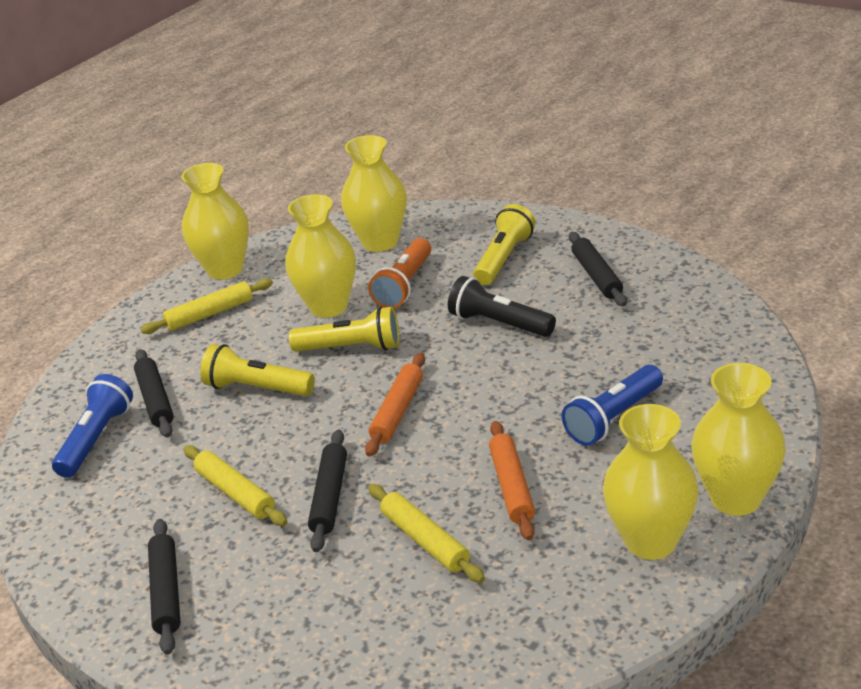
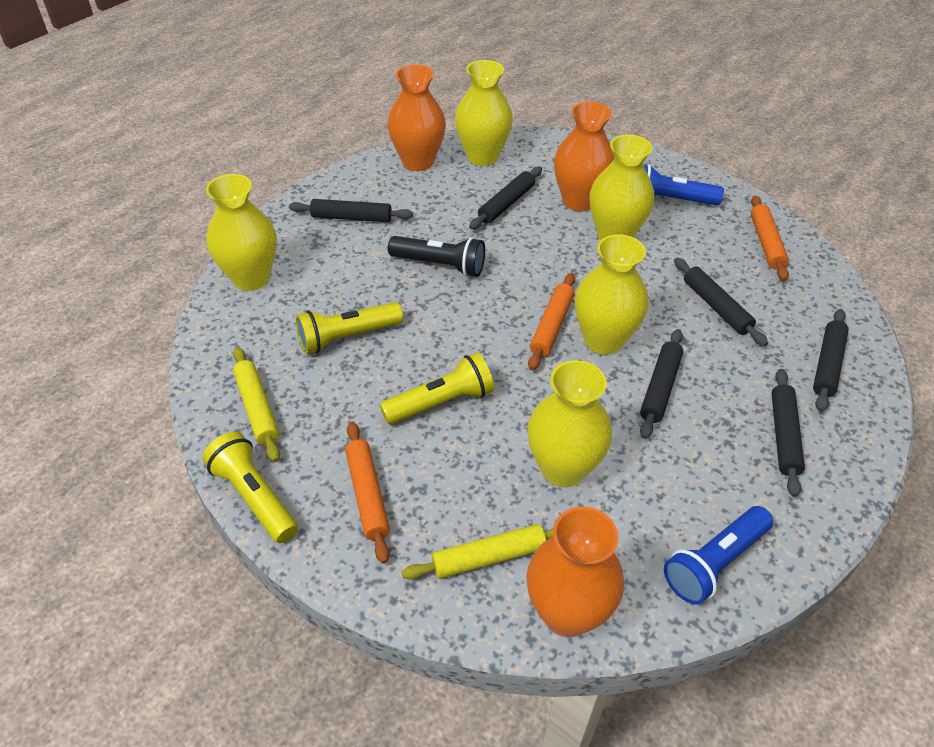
black rolling pin: [134,349,174,438] [148,519,181,655] [308,429,347,552] [569,232,627,306] = 4 -> [289,199,413,222] [469,166,542,230] [640,329,683,439] [674,258,768,346] [771,369,805,497] [813,309,849,412] = 6
orange flashlight: [368,238,431,308] = 1 -> none = 0
orange rolling pin: [365,353,425,457] [489,421,535,540] = 2 -> [345,422,390,564] [528,273,575,370] [751,196,789,281] = 3
orange vase: none = 0 -> [387,65,446,171] [527,506,624,637] [554,101,614,211] = 3
yellow rolling pin: [141,278,273,334] [184,445,287,526] [368,484,485,583] = 3 -> [233,347,280,462] [402,524,553,580] = 2

